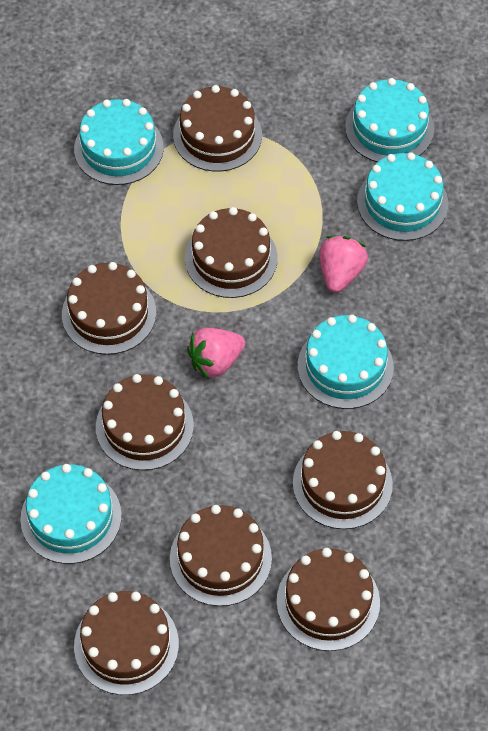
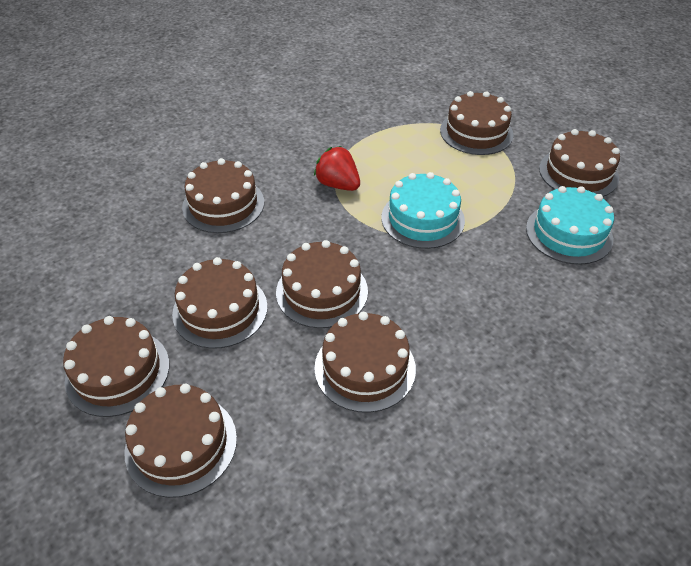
pink strawberry: [187,328,245,379] [319,236,368,292] = 2 -> none = 0
red strawberry: none = 0 -> [314,146,360,191] = 1
turquoise cake: [20,464,122,564] [74,99,164,185] [298,315,394,409] [345,78,434,162] [357,152,448,241] = 5 -> [381,172,465,249] [526,186,614,265] = 2

